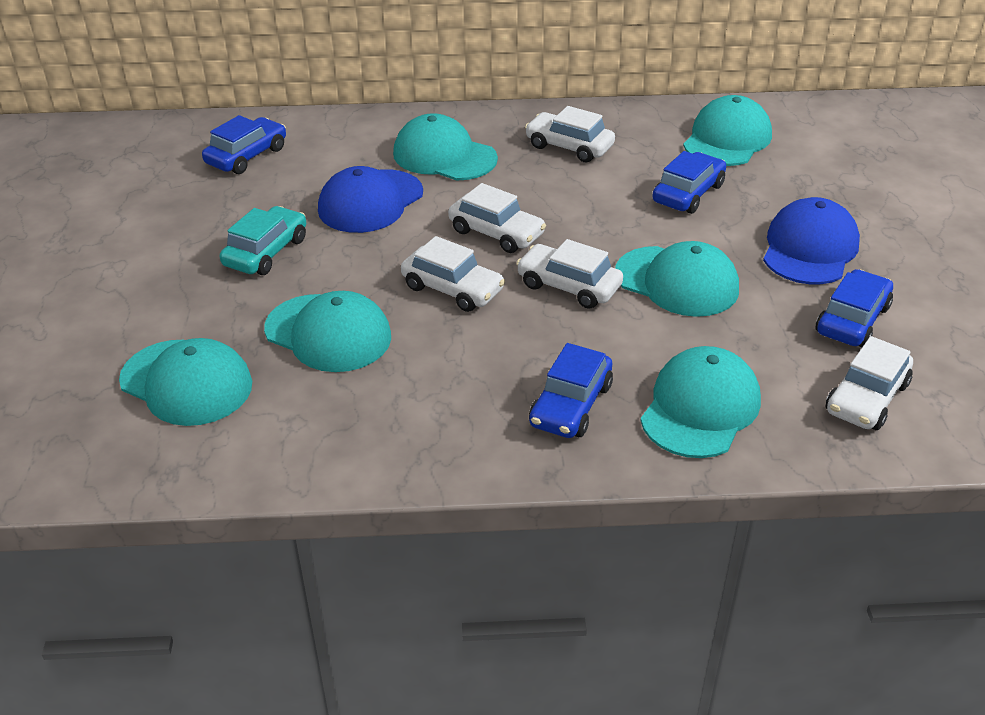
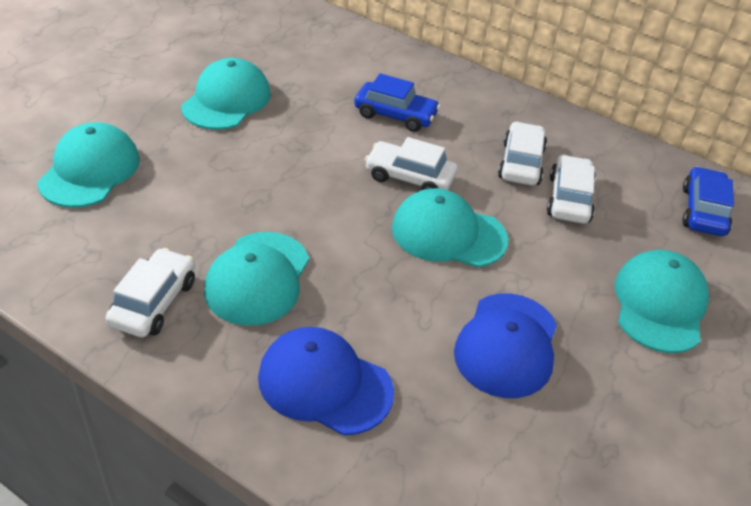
blue car: [202,115,286,174] [529,343,613,438] [653,151,726,214] [816,269,893,347] = 4 -> [354,73,440,132] [682,166,734,236] = 2
turquoise cap: [119,338,252,426] [264,291,391,372] [393,113,498,181] [615,241,739,317] [640,346,761,458] [683,95,772,166] = 6 -> [37,122,140,208] [181,58,271,130] [204,232,309,326] [392,188,508,267] [615,250,709,353] = 5
turquoise car: [220,206,306,275] = 1 -> none = 0
white car: [401,236,505,312] [448,183,546,253] [516,239,623,309] [525,106,615,162] [826,336,913,430] = 5 -> [106,248,195,337] [365,137,458,190] [498,122,547,186] [547,155,596,224] = 4

